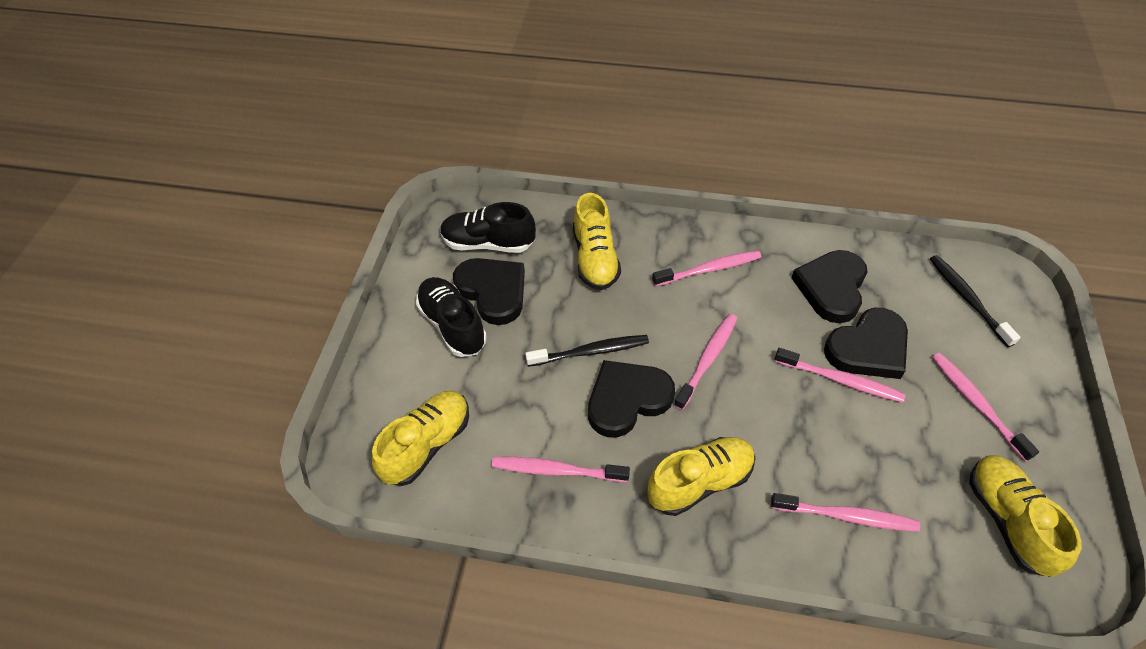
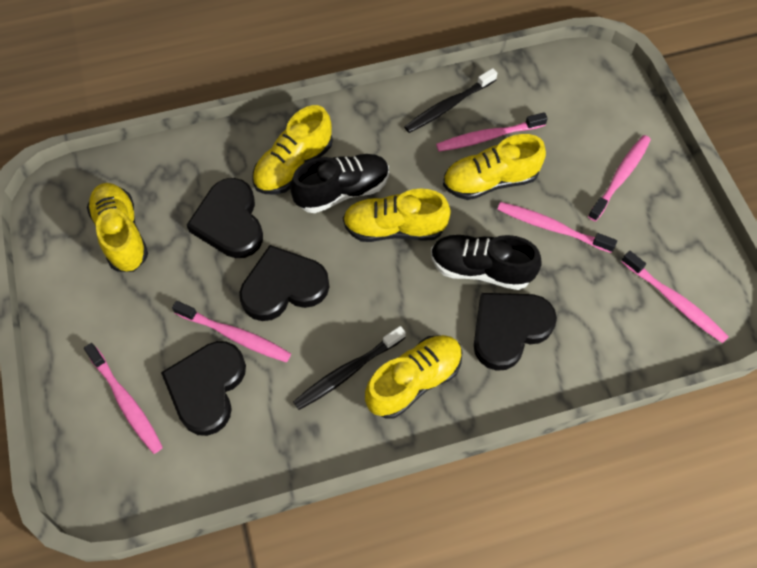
yellow shoe: [371,391,469,486] [573,193,621,290] [647,437,756,516] [969,455,1082,577] = 4 -> [87,183,148,272] [253,105,332,195] [343,189,451,242] [365,335,462,419] [443,134,546,200] = 5

